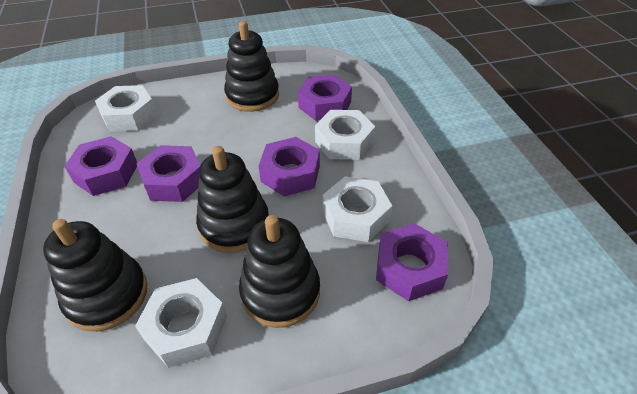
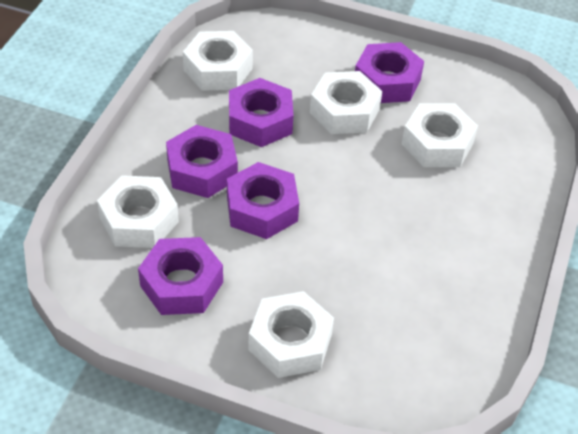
black stacking toy: [43,219,147,332] [196,146,269,253] [224,21,279,112] [239,215,320,328] = 4 -> none = 0
white nut: [95,85,157,132] [135,278,227,368] [315,110,375,160] [323,176,392,242] = 4 -> [97,175,179,248] [183,31,253,91] [248,291,334,378] [310,71,382,134] [402,103,478,167] = 5

